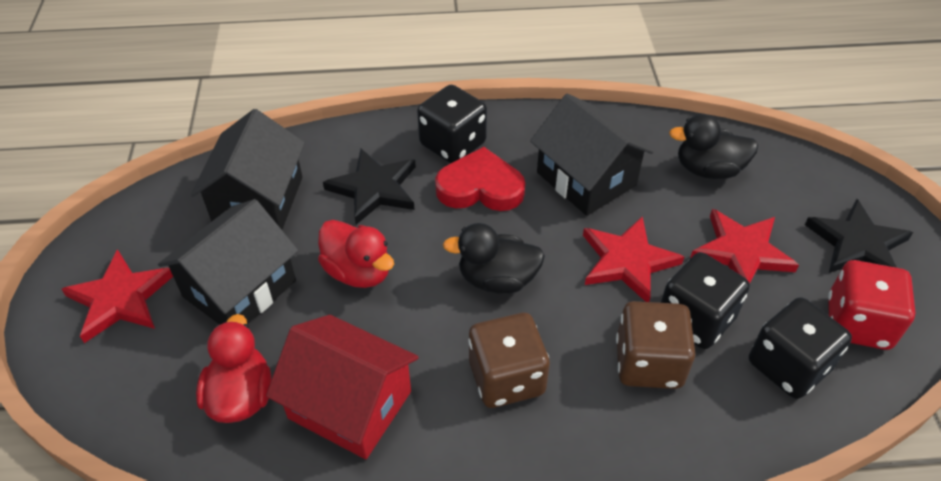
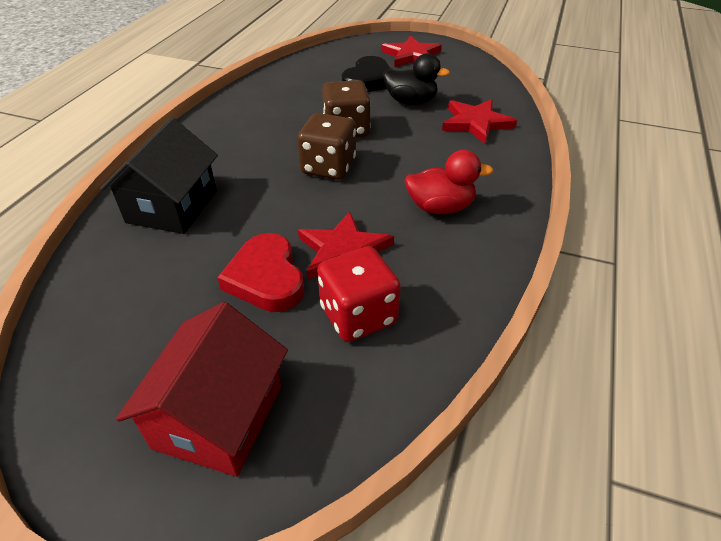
black dice: [417,85,487,163] [661,252,750,349] [749,297,852,399] = 3 -> none = 0
black duck: [443,223,545,294] [669,114,758,179] = 2 -> [383,53,450,105] = 1
black heart: none = 0 -> [342,56,391,92] = 1
black house: [158,199,298,325] [190,109,305,229] [530,94,654,216] = 3 -> [100,117,218,234] = 1
black star: [323,149,416,225] [805,199,913,273] = 2 -> none = 0
red duck: [196,314,272,423] [318,220,394,288] = 2 -> [405,150,493,214] = 1

